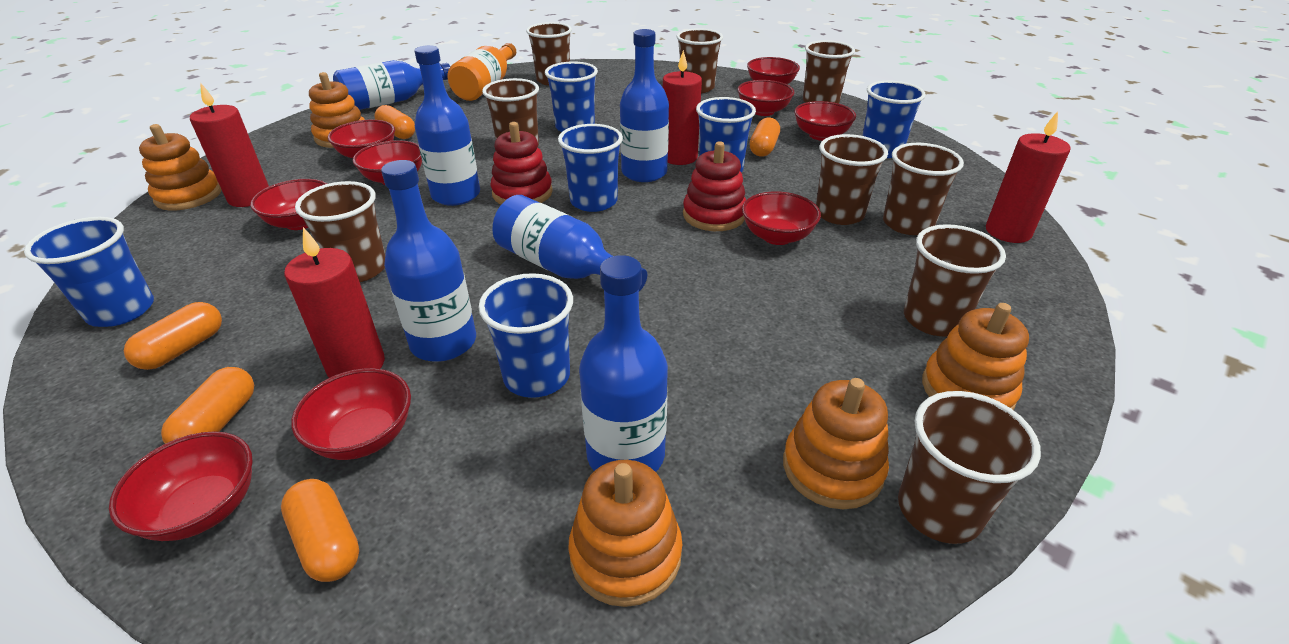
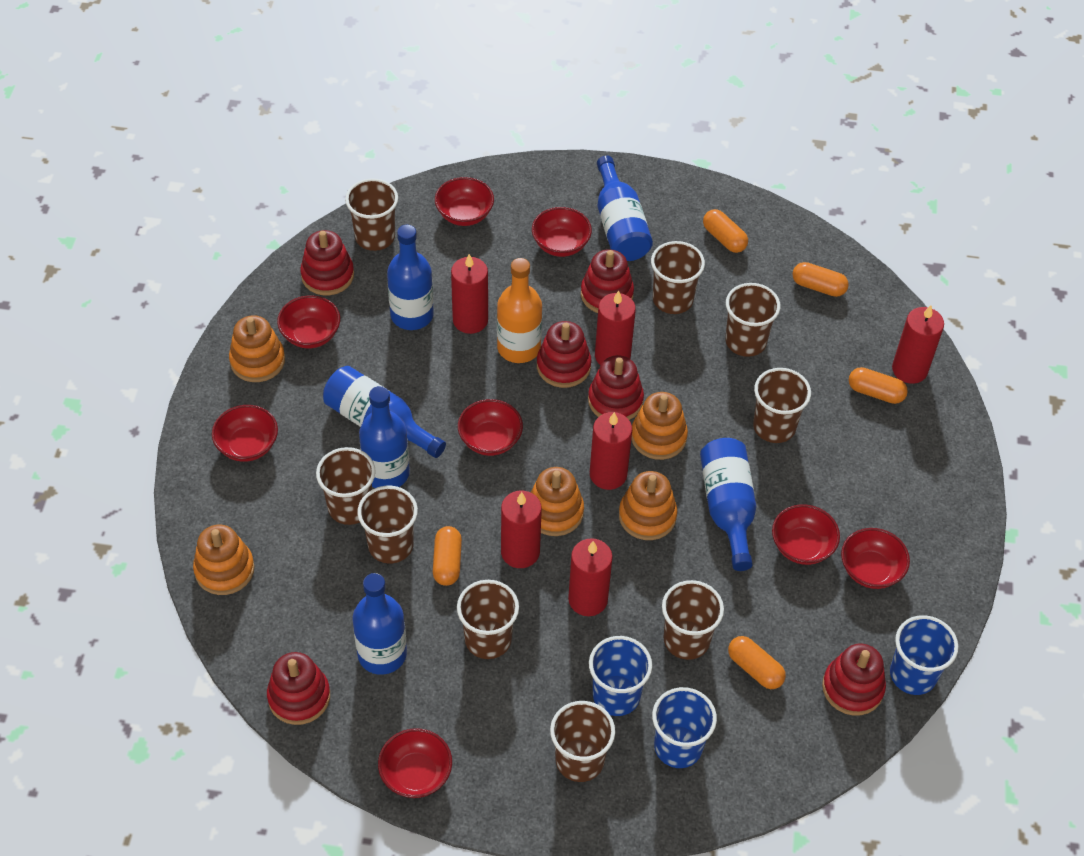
blue cup: [24,217,154,327] [478,273,573,398] [545,61,598,132] [558,124,623,212] [696,97,756,172] [862,81,926,158] = 6 -> [589,636,652,716] [652,687,717,768] [890,615,958,695] = 3
red bowl: [109,431,253,541] [250,179,327,230] [291,368,411,460] [328,120,395,158] [353,140,422,185] [737,80,794,116] [742,191,821,245] [747,57,800,84] [794,101,856,141] = 9 -> [212,405,278,462] [277,295,340,348] [378,728,452,798] [435,177,494,226] [458,399,523,456] [532,207,592,257] [772,504,840,565] [841,528,910,589] = 8
red candle: [190,82,269,207] [284,227,385,378] [663,50,702,165] [986,111,1071,243] = 4 -> [451,254,488,334] [501,491,542,568] [568,538,613,616] [590,412,632,490] [595,291,636,365] [892,305,944,384] = 6
red stacking toy: [490,122,553,204] [683,141,746,231] = 2 -> [267,652,330,725] [300,230,354,295] [537,321,592,388] [581,249,634,313] [588,355,644,420] [822,644,886,715] = 6

